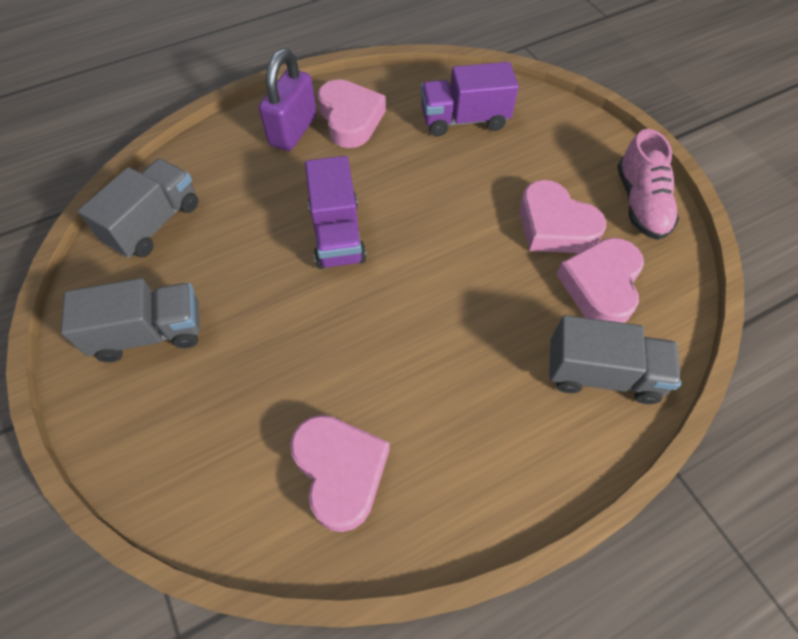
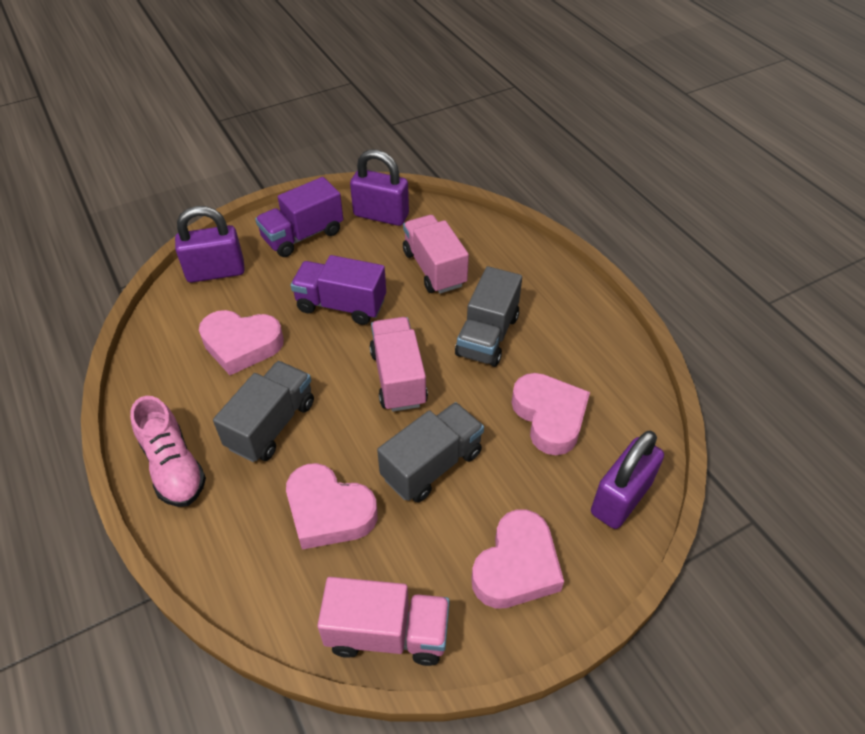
pink truck: none = 0 -> [317,577,450,666] [369,317,428,412] [403,215,469,294] = 3
purple padlock: [259,49,317,151] = 1 -> [175,206,245,282] [350,150,409,226] [591,431,664,529] = 3

